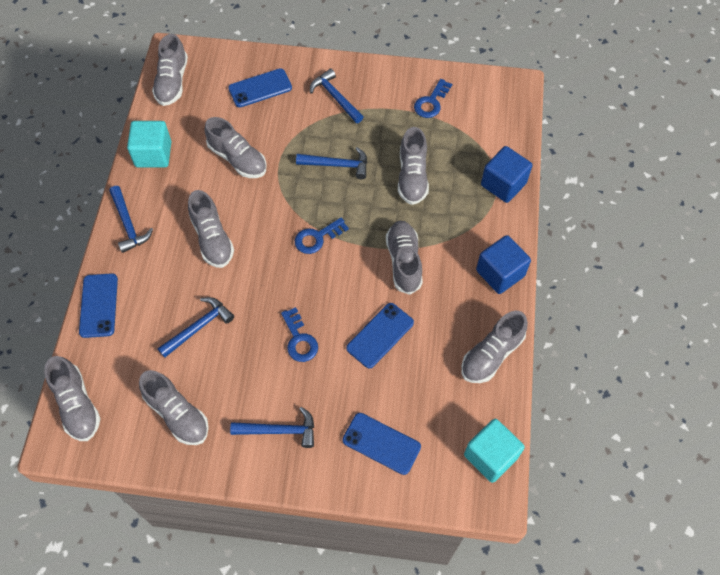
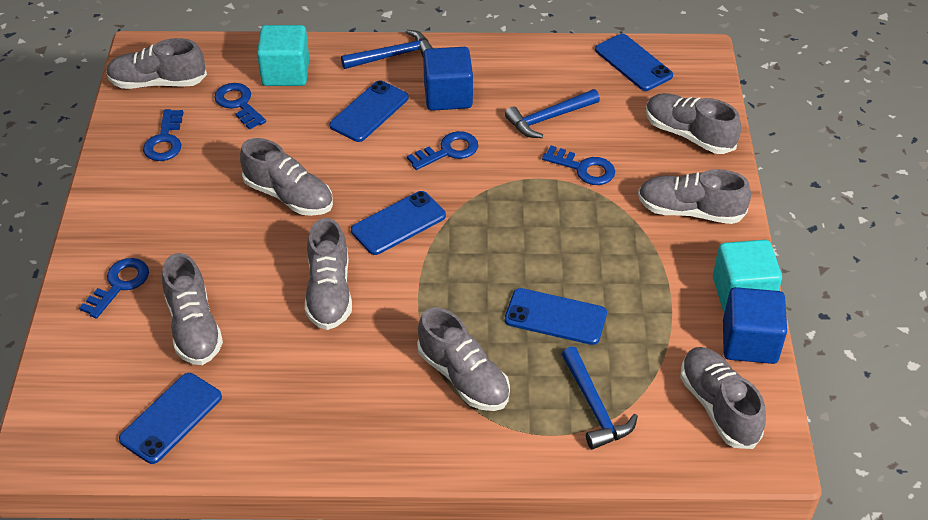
blue hammer: [109,186,153,253] [158,297,234,358] [230,407,314,448] [296,147,367,179] [310,69,363,123] = 5 -> [341,30,433,69] [505,89,600,138] [561,346,638,449] = 3
blue key: [281,307,318,362] [295,218,349,254] [414,79,452,118] = 3 -> [79,258,149,318] [143,109,183,161] [214,83,266,130] [407,131,478,170] [542,146,615,185] = 5
blue phone: [79,273,118,338] [228,68,292,107] [342,413,421,475] [346,303,414,369] = 4 -> [119,373,222,464] [329,81,409,142] [351,191,446,255] [505,288,607,345] [595,34,673,91] = 5

